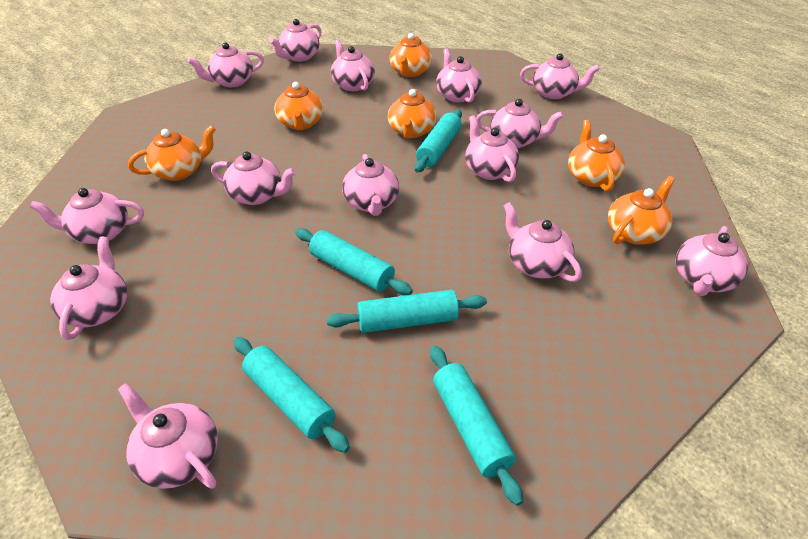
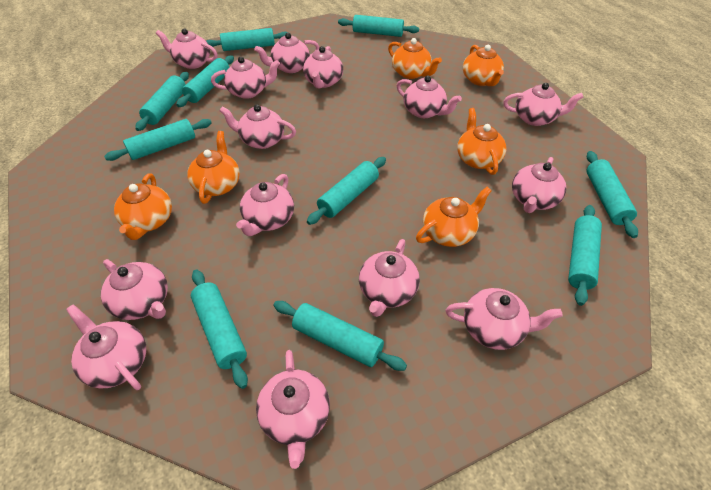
turquoise rolling pin: [234,337,350,453] [295,228,413,295] [327,290,487,333] [415,110,462,173] [430,346,523,506] = 5 -> [104,119,212,161] [135,72,189,131] [176,56,234,107] [191,269,248,389] [206,28,288,51] [273,301,407,371] [307,157,386,225] [338,15,419,37] [568,205,602,306] [586,151,638,238] = 10

